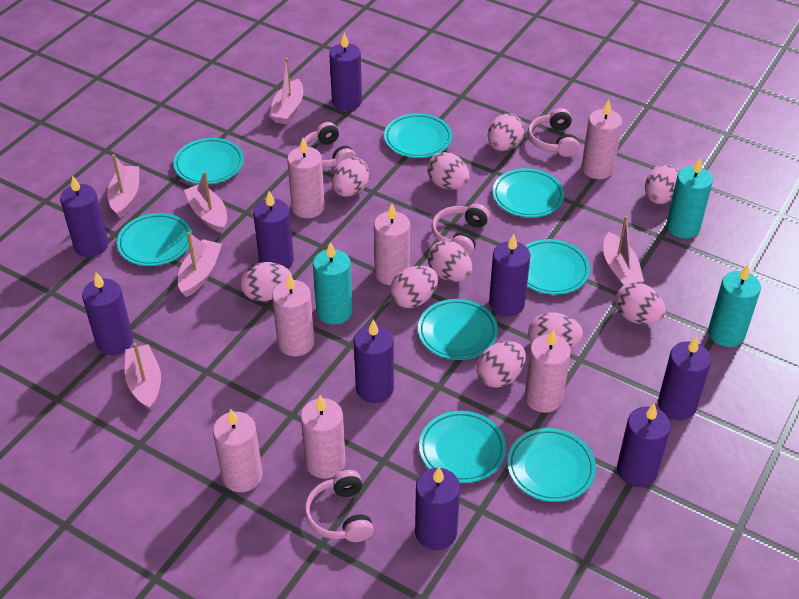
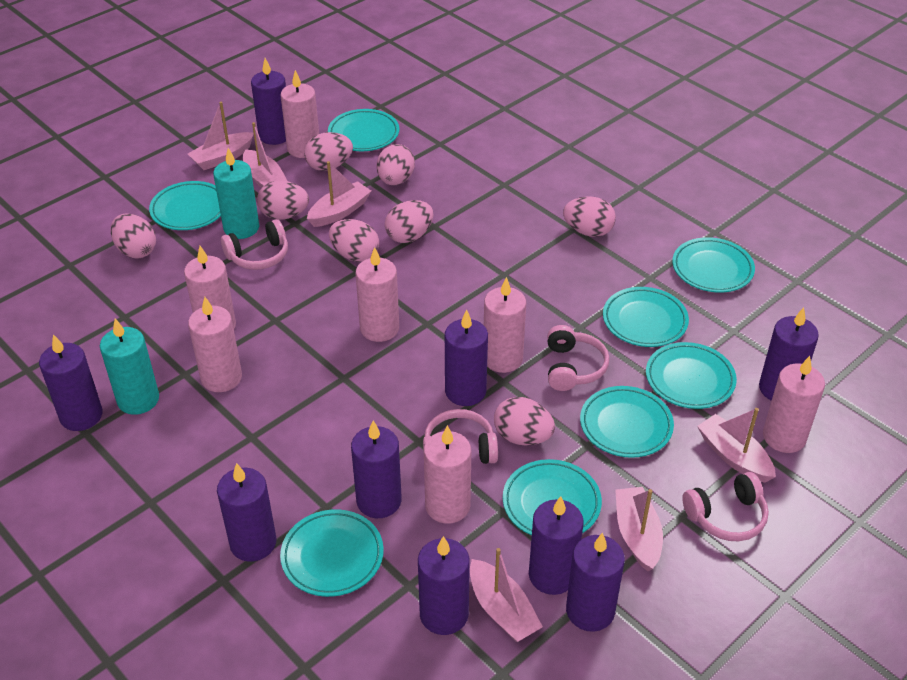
pink egg: [240,262,292,301] [332,157,370,197] [390,266,438,308] [427,152,470,190] [428,240,472,282] [476,341,526,388] [488,114,525,151] [528,312,583,349] [615,282,666,325] [645,165,679,204] = 10 -> [111,213,156,259] [257,181,309,220] [304,132,353,171] [329,219,379,262] [377,144,415,185] [385,200,433,243] [494,397,555,445] [563,196,616,237] = 8
turquoise candle: [313,242,353,325] [666,158,713,239] [708,264,761,347] = 3 -> [100,318,159,415] [213,148,259,239] = 2

